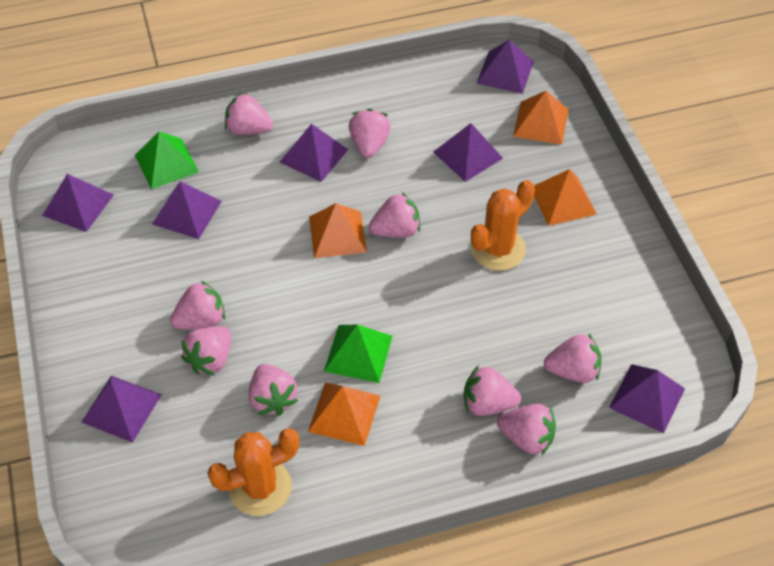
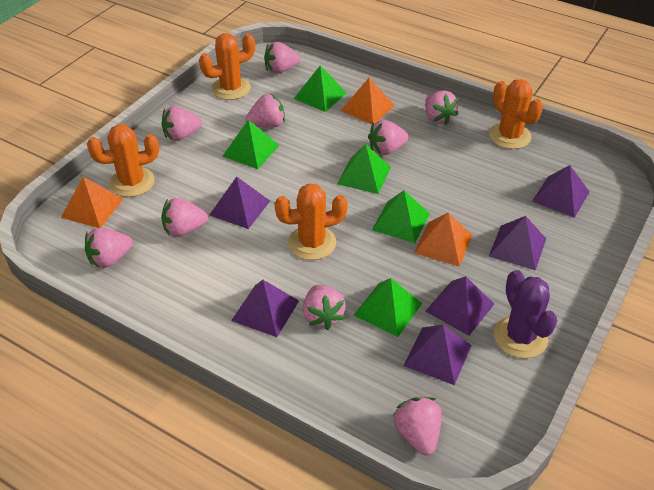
green pyramid: [135,131,199,189] [324,325,393,383] = 2 -> [223,120,280,169] [294,65,347,112] [337,144,391,194] [354,278,422,337] [372,191,430,243] = 5
orange cactus: [208,428,299,516] [471,180,535,271] = 2 -> [87,124,159,197] [199,33,255,100] [274,183,348,260] [489,79,543,149] = 4
orange pyramid: [308,382,380,446] [309,203,367,258] [513,91,568,145] [534,169,597,226] = 4 -> [61,177,123,228] [341,78,395,124] [414,213,472,267] = 3
purple cactus: none = 0 -> [494,270,558,358] = 1
purple pyramid: [42,174,114,232] [81,375,161,443] [152,181,222,239] [280,124,349,182] [433,123,503,182] [476,40,534,94] [609,364,685,433] = 7 -> [210,177,270,229] [231,280,299,337] [404,325,472,385] [425,276,494,336] [489,216,546,270] [532,165,590,218] = 6

